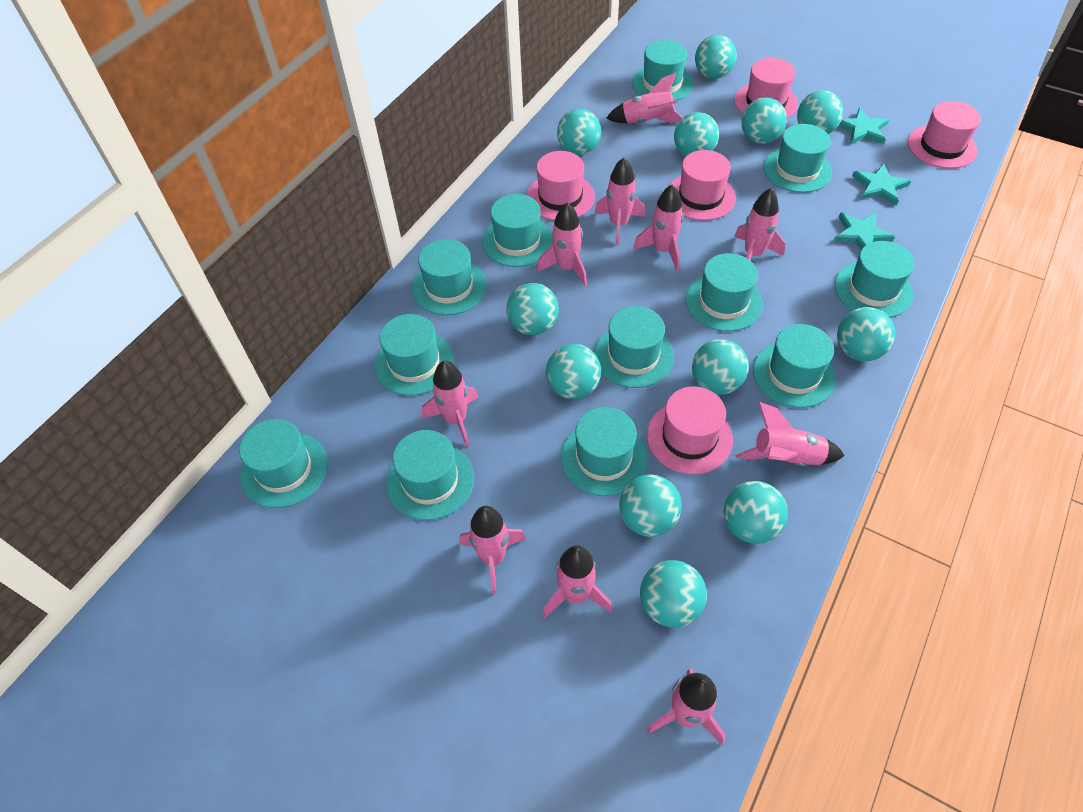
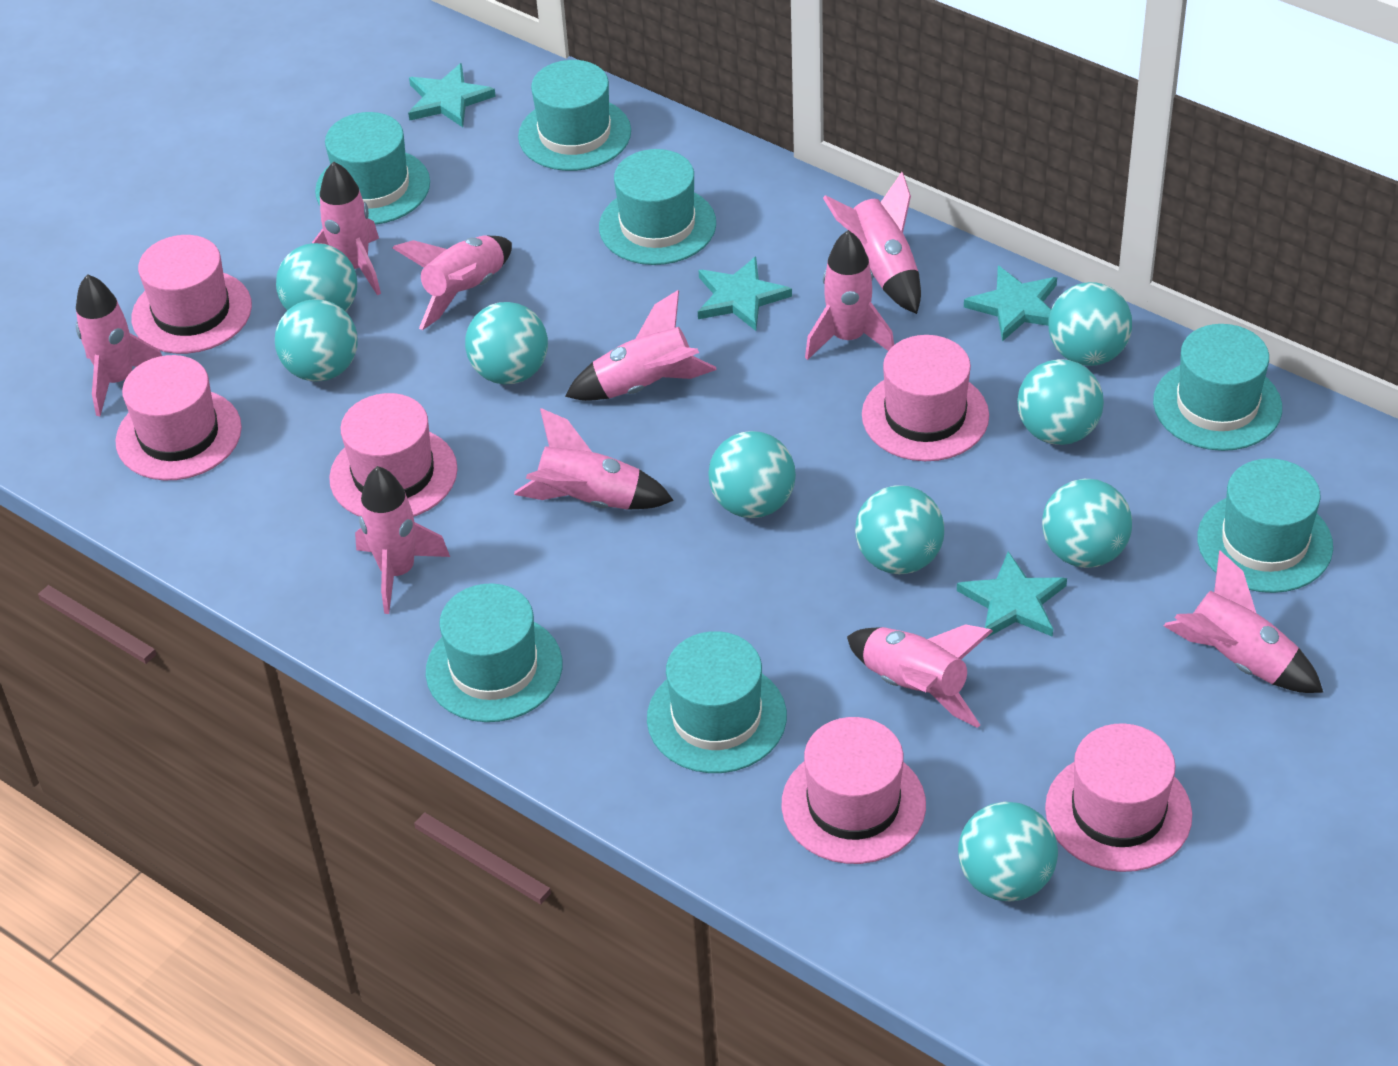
pink hat: [527,151,595,221] [647,386,733,475] [669,150,736,221] [735,58,798,118] [908,101,981,169] = 5 -> [115,355,242,480] [131,235,252,354] [329,393,458,517] [782,717,926,864] [862,335,989,461] [1045,723,1192,872] = 6
turquoise ball: [506,283,559,335] [546,344,601,399] [557,109,601,155] [619,474,682,537] [640,560,707,628] [674,112,719,156] [692,339,749,395] [695,35,737,79] [723,481,788,544] [741,97,787,144] [797,90,843,134] [837,307,895,362] = 12 -> [275,299,358,382] [276,243,357,311] [465,302,548,384] [708,431,796,518] [855,485,944,574] [958,802,1058,902] [1017,359,1104,445] [1042,479,1132,568] [1048,282,1132,366] = 9
turquoise hat: [239,419,328,508] [374,314,454,396] [386,430,474,520] [412,239,487,315] [482,194,553,267] [561,407,648,496] [594,306,674,388] [632,40,693,101] [686,253,763,332] [753,324,836,408] [763,124,832,193] [835,241,915,318] = 12 -> [315,112,430,225] [426,583,562,722] [518,60,631,171] [599,149,716,265] [647,631,787,773] [1153,324,1282,451] [1197,458,1333,593] = 7
turquoise star: [834,213,895,250] [838,108,889,144] [852,163,911,206] = 3 -> [408,63,496,127] [698,256,792,331] [957,551,1067,639] [964,266,1057,341] = 4

